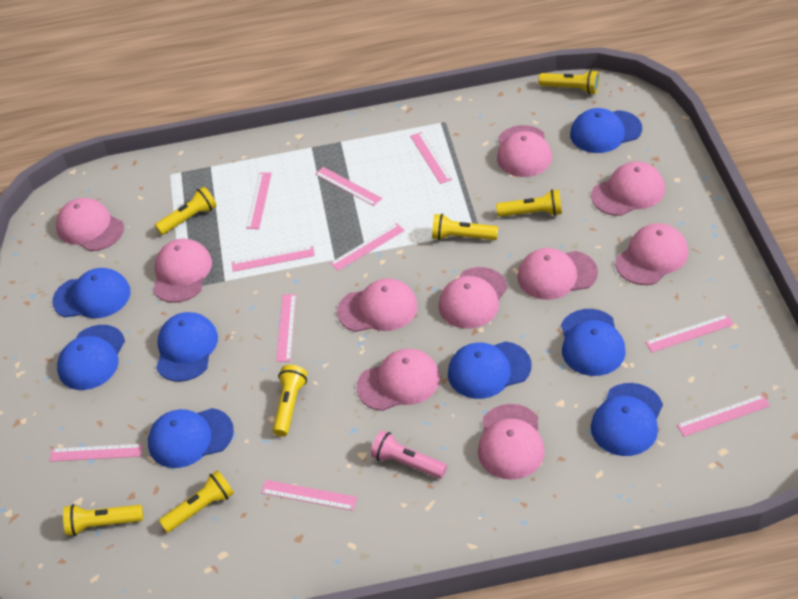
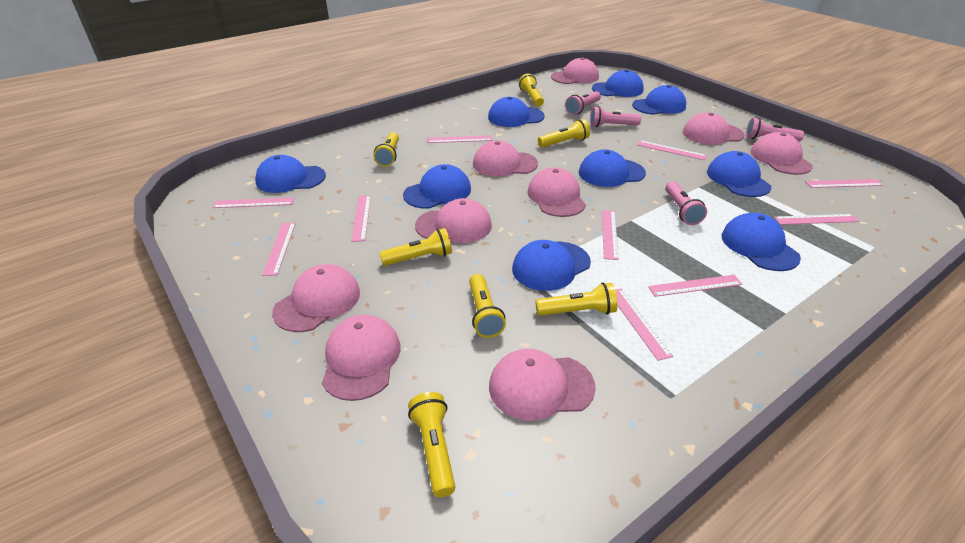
blue cap: [53,268,131,318] [57,325,125,390] [148,408,234,468] [156,312,218,382] [448,341,532,399] [561,309,626,376] [570,108,642,153] [591,383,663,456] = 8 -> [255,155,326,193] [403,164,471,209] [488,97,545,127] [512,240,591,291] [579,149,646,187] [592,70,644,97] [632,85,686,115] [707,151,771,197] [722,213,801,271] = 9
pink cap: [56,198,124,251] [153,239,212,303] [337,278,418,332] [356,349,440,411] [439,267,508,329] [478,404,545,480] [497,125,552,177] [517,248,598,300] [591,161,665,216] [615,223,688,285] = 10 -> [272,264,360,332] [322,315,401,401] [415,198,492,243] [473,140,538,177] [489,349,596,421] [527,167,586,217] [551,58,599,84] [683,112,745,145] [751,132,813,175] = 9
pink flashlight: [371,431,447,479] = 1 -> [565,91,601,115] [590,106,641,127] [665,182,707,225] [746,118,804,141] = 4

